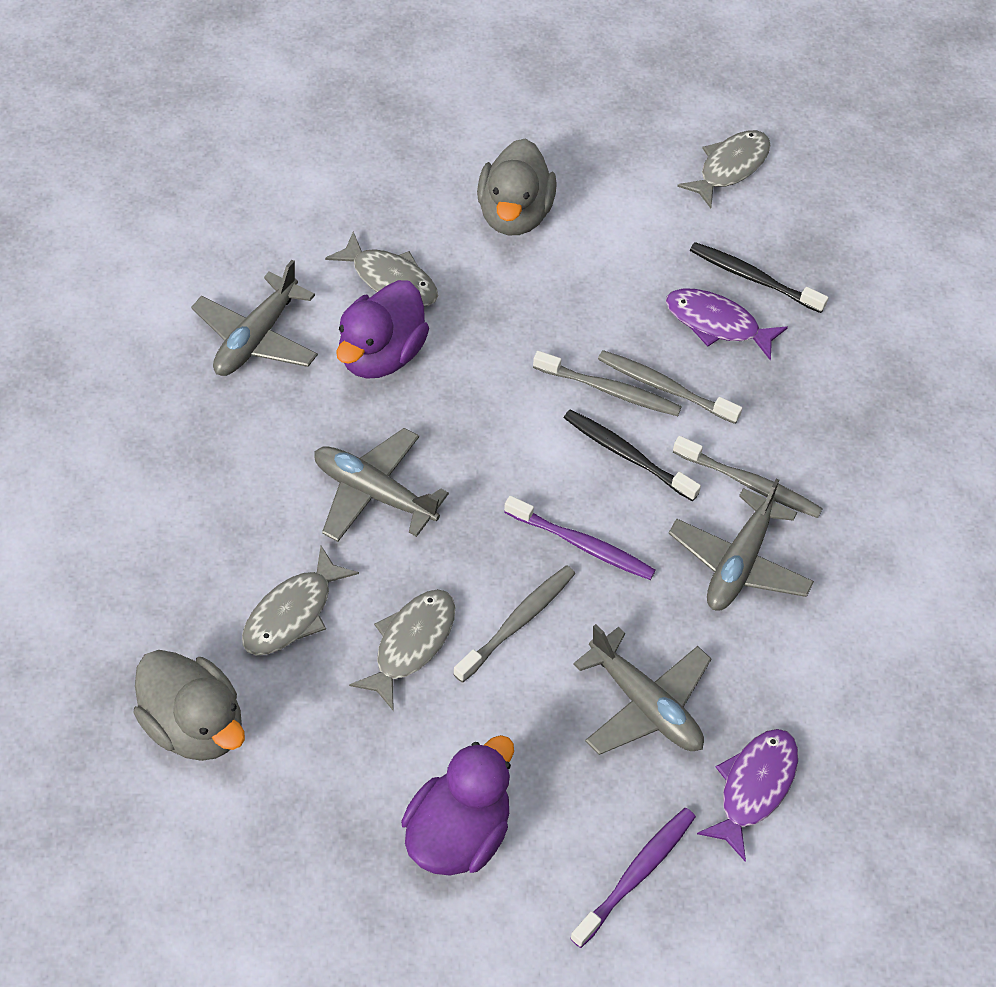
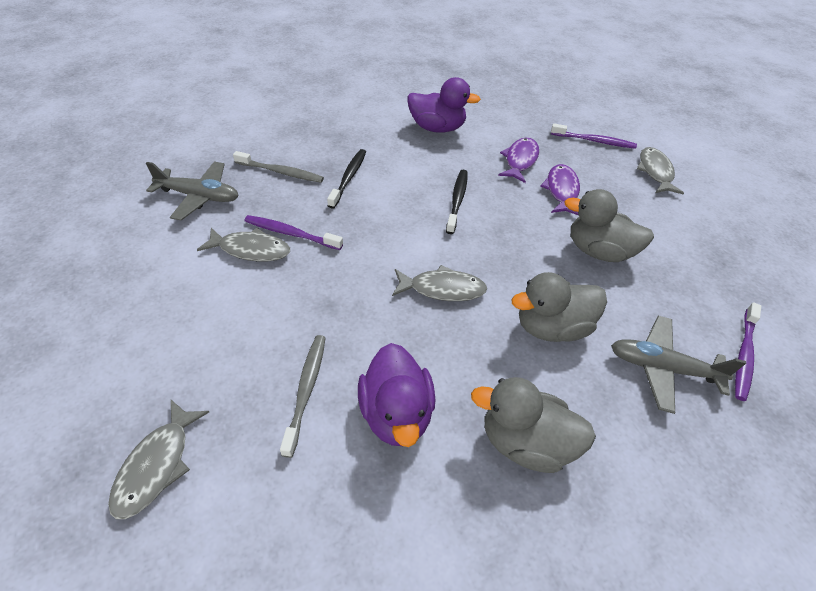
grey duck: [134,650,245,761] [477,139,557,235] = 2 -> [471,377,596,473] [511,272,607,342] [564,189,654,262] = 3
grey plane: [191,260,318,376] [314,428,449,542] [573,624,711,755] [668,478,814,611] = 4 -> [146,162,239,221] [611,316,746,414] = 2
grey toothbrush: [453,565,575,683] [533,351,682,416] [598,350,742,424] [673,436,823,518] = 4 -> [233,151,324,183] [280,335,325,458] = 2
purple toothbrush: [504,496,656,580] [570,808,696,948] = 2 -> [244,215,343,250] [551,123,637,149] [735,302,761,401] = 3

